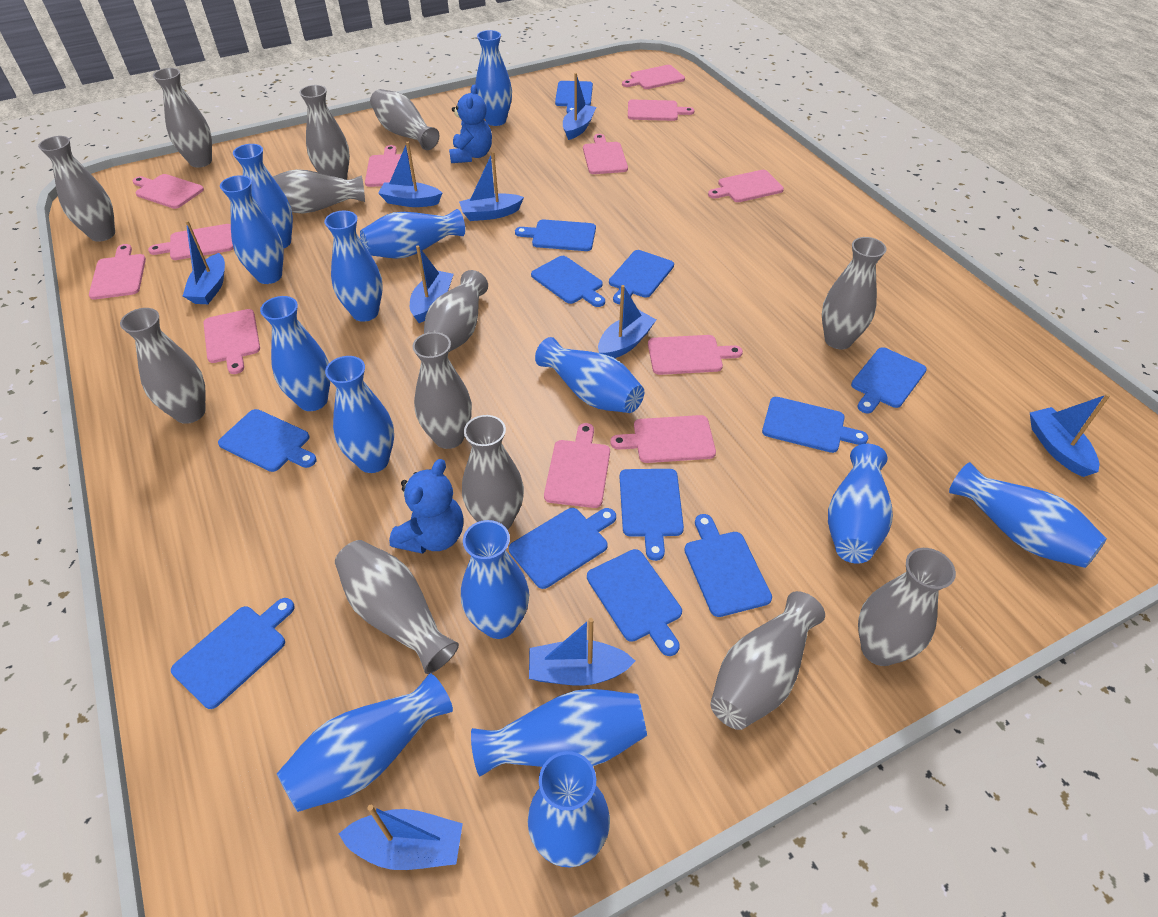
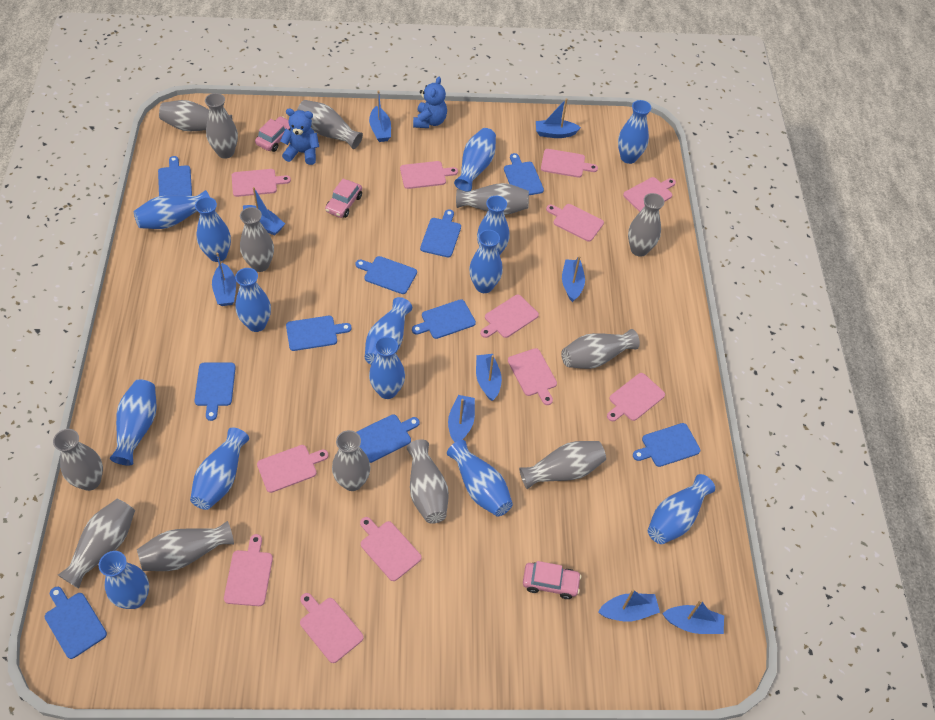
blue cutting board: [171,598,295,709] [218,409,317,472] [509,508,616,589] [515,219,596,251] [531,256,605,307] [555,81,593,113] [587,549,682,656] [609,250,674,304] [620,469,684,561] [684,514,772,617] [762,397,868,453] [851,347,927,413] = 12 -> [45,587,107,659] [158,156,192,196] [194,363,236,421] [286,316,352,351] [355,256,417,294] [356,414,420,463] [412,299,476,339] [420,209,461,258] [504,153,544,195] [633,423,700,467] = 10
pink car: none = 0 -> [255,116,291,152] [325,179,362,218] [523,561,581,599] = 3

